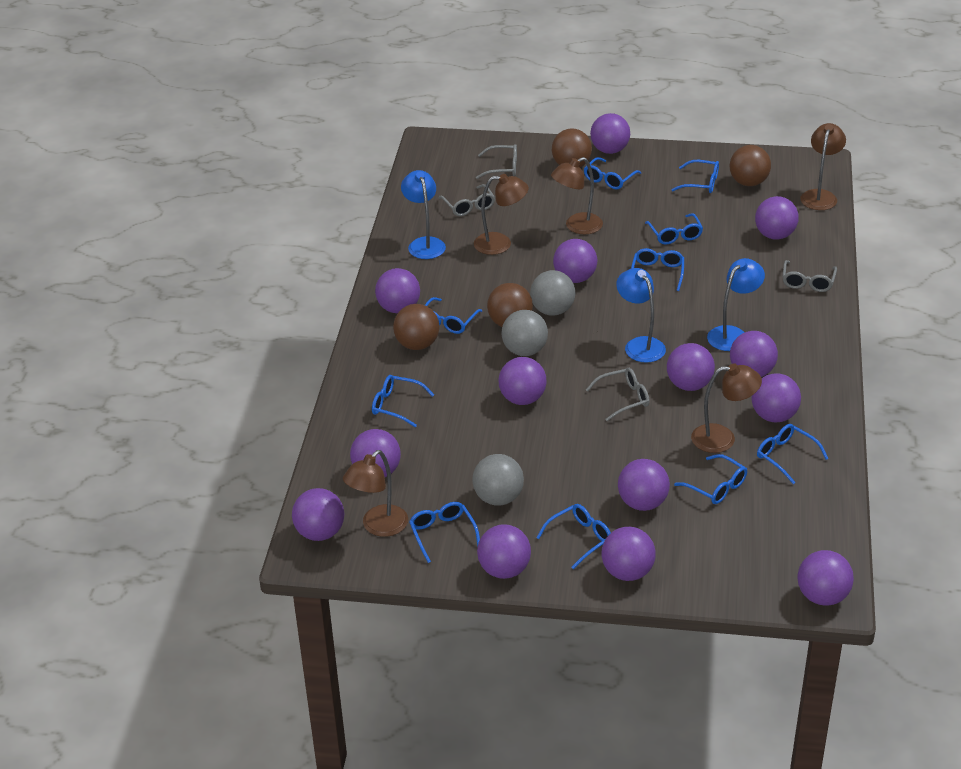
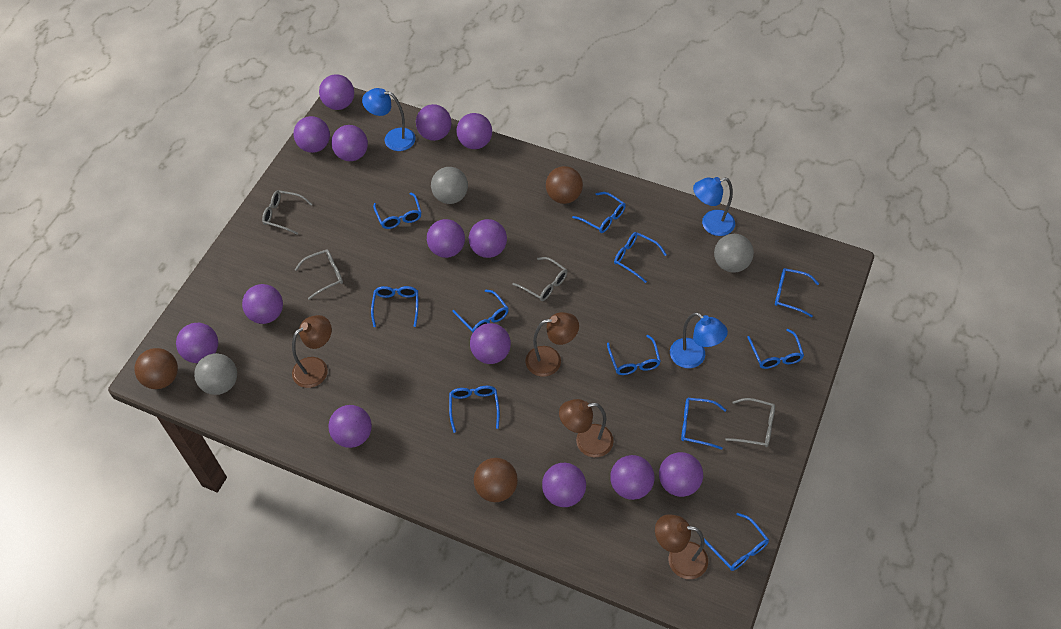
blue glasses: [372,375,434,427] [409,502,480,563] [425,297,482,334] [537,504,611,569] [584,157,641,189] [631,248,684,291] [645,213,703,245] [671,160,719,193] [674,454,747,504] [757,424,828,484] = 10 -> [371,286,418,327] [373,193,422,229] [449,386,500,433] [452,290,509,332] [572,192,626,233] [607,335,661,375] [614,232,667,283] [681,398,726,450] [704,513,769,571] [747,329,804,369] [775,268,819,317] = 11
brown ball: [393,304,440,350] [487,283,533,327] [552,129,592,167] [730,145,771,186] = 4 -> [134,348,178,389] [474,458,518,502] [546,166,583,204] = 3
brown lamp: [343,450,408,537] [474,174,529,255] [551,157,603,234] [691,364,762,453] [800,123,846,210] = 5 -> [292,315,332,388] [526,312,579,377] [559,399,614,457] [655,514,708,579] = 4

